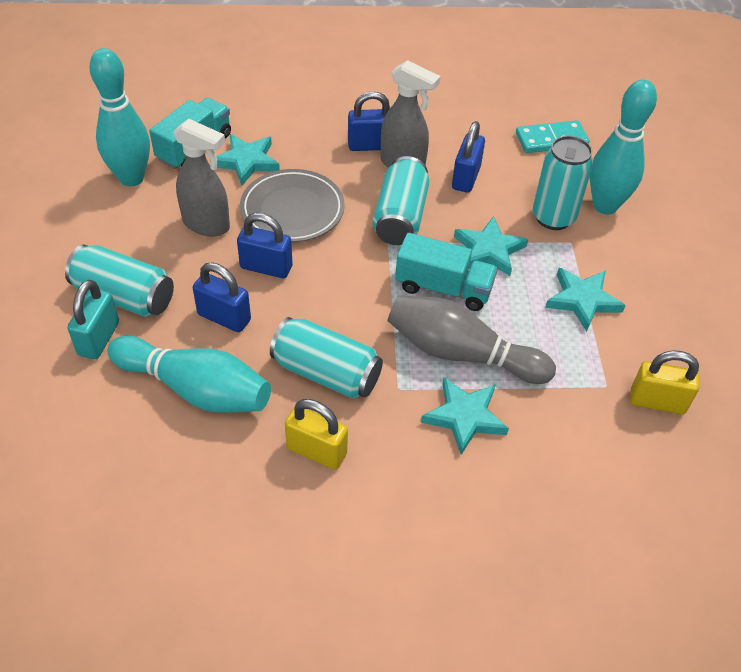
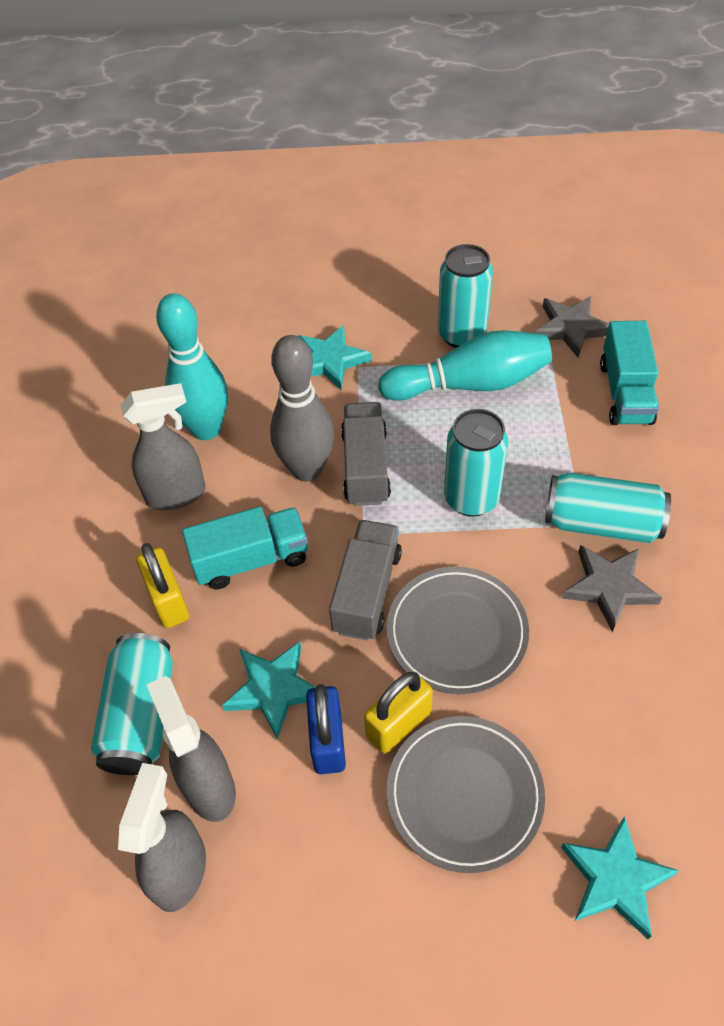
blue padlock: [193,262,251,332] [237,213,292,278] [348,91,390,151] [452,121,485,193] = 4 -> [306,684,346,774] = 1
grey plate: [240,169,345,242] = 1 -> [387,566,529,694] [387,716,545,873] = 2
grey spray bottle: [173,119,230,237] [380,60,441,168] = 2 -> [118,763,206,912] [121,383,205,510] [147,676,236,822] = 3
grey star: none = 0 -> [535,296,609,358] [562,545,662,632] = 2
grey truck: none = 0 -> [329,520,402,640] [341,402,391,506] = 2
turquoise bowling pin: [89,48,150,187] [108,336,271,413] [590,79,657,214] = 3 -> [156,293,228,440] [378,330,552,401] = 2
turquoise domino: [516,120,589,153] = 1 -> none = 0
turquoise padlock: [67,280,119,359] = 1 -> none = 0
turquoise star: [216,134,280,185] [421,378,509,455] [454,216,528,276] [545,268,626,332] = 4 -> [222,642,315,740] [297,325,372,390] [561,816,679,939] = 3

